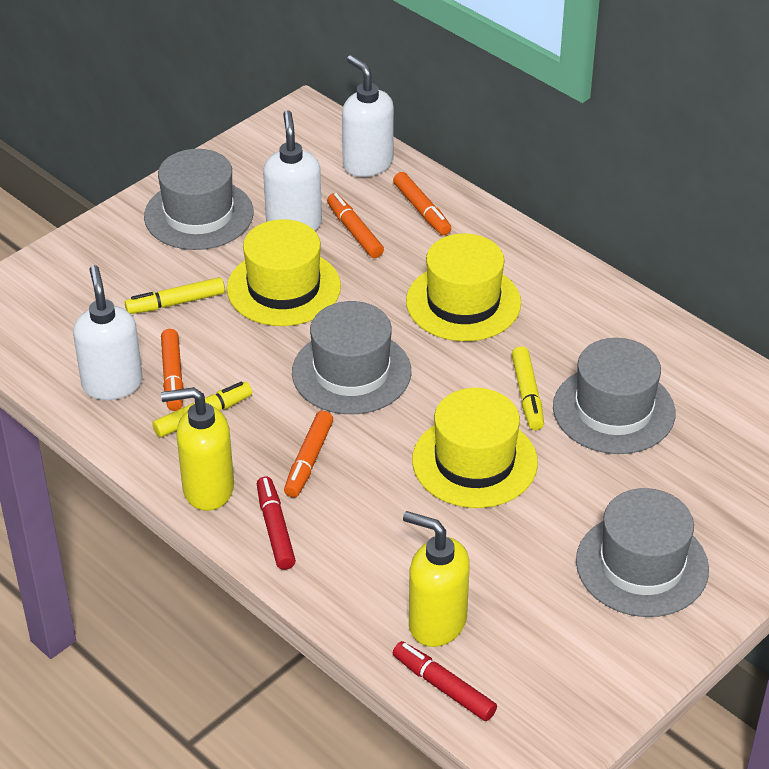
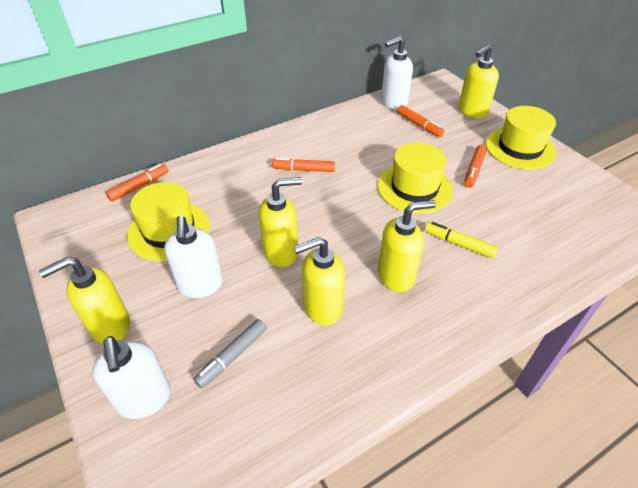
grey hat: [144,149,254,250] [292,301,411,414] [553,338,675,454] [576,488,709,617] = 4 -> none = 0
grey marker: none = 0 -> [193,319,267,388] = 1
red marker: [257,476,296,570] [393,641,497,721] = 2 -> none = 0
yellow marker: [125,277,225,314] [153,381,252,438] [512,346,544,430] = 3 -> [425,222,498,258] = 1
yellow soap dispenser: [161,387,234,511] [403,511,470,647] = 2 -> [39,257,130,344] [259,177,302,267] [294,237,345,326] [378,200,436,292] [459,45,499,118] = 5

